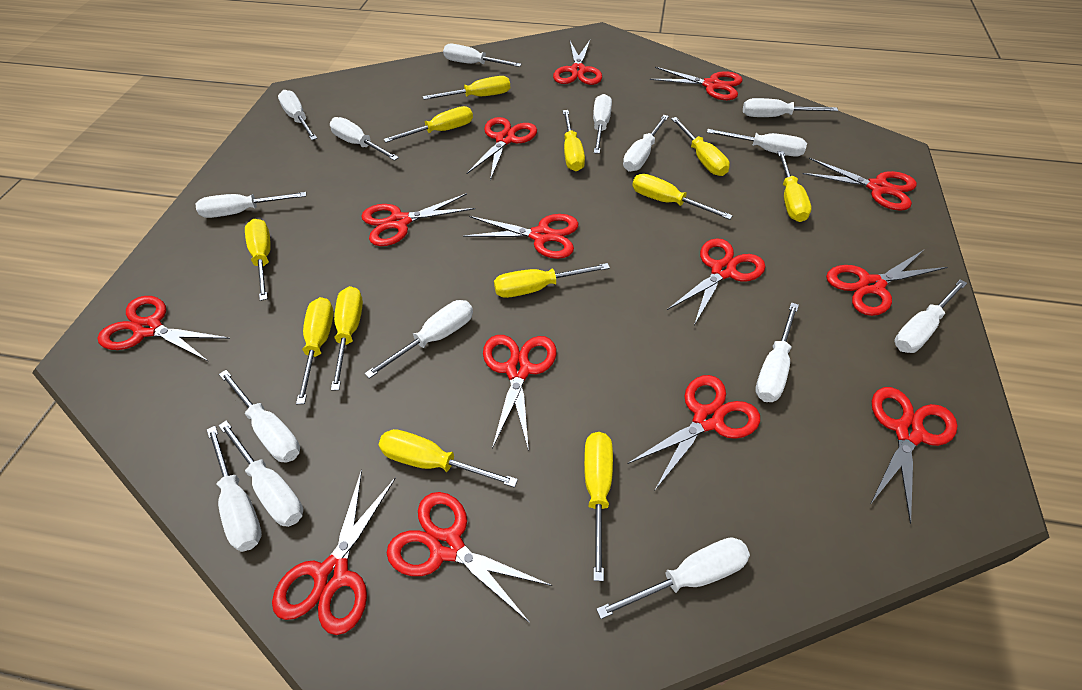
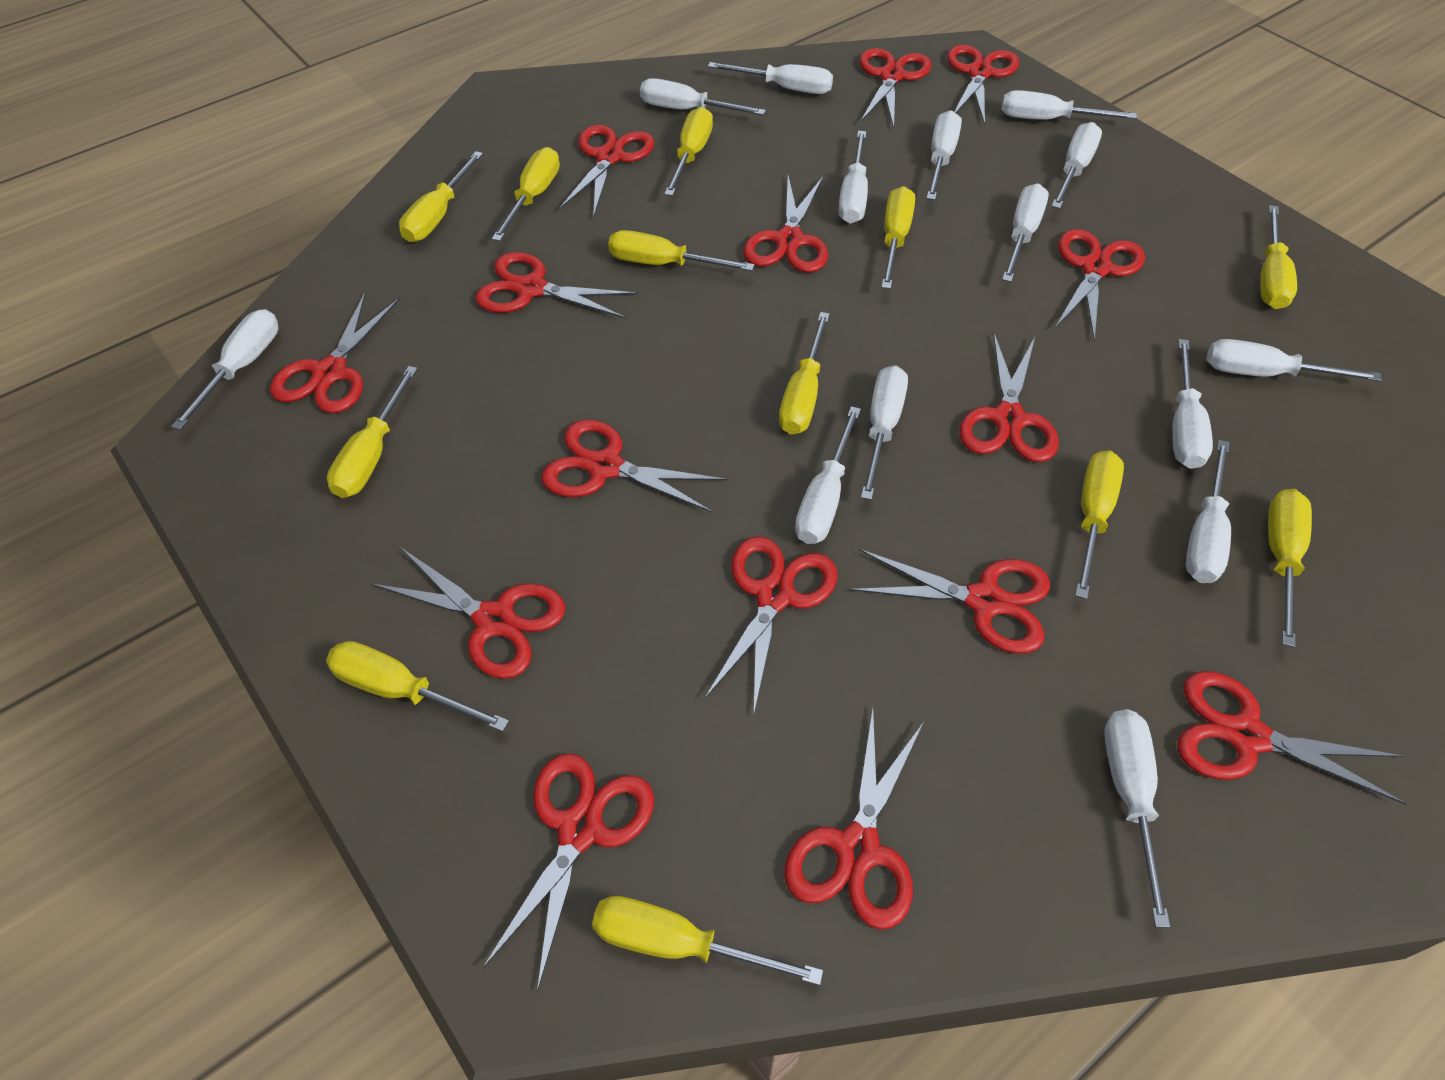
red scissors: [97,296,230,362] [272,469,396,635] [361,193,475,246] [387,492,552,623] [463,214,579,259] [467,117,537,181] [483,335,557,451] [553,40,602,85] [627,375,760,490] [650,67,743,100] [667,238,765,325] [802,158,917,211] [826,250,947,316] [870,387,957,524] = 14 -> [270,293,400,414] [372,548,565,679] [475,252,638,319] [482,753,654,992] [541,420,728,513] [559,125,654,218] [705,536,837,712] [743,176,828,273] [785,708,924,930] [849,549,1050,654] [859,48,931,128] [947,45,1019,125] [959,333,1059,462] [1055,229,1145,341] [1177,671,1407,805] = 15
white screwdriver: [195,192,306,218] [207,426,262,552] [218,420,303,527] [219,370,300,462] [278,90,317,140] [330,117,399,161] [364,300,473,379] [443,44,522,67] [593,94,612,154] [596,537,750,619] [623,115,669,172] [707,129,807,157] [743,98,838,117] [755,302,799,402] [894,279,967,353] = 15 -> [171,309,278,430] [640,78,766,115] [708,62,833,94] [795,406,861,544] [838,131,868,224] [861,365,908,500] [926,110,962,200] [1001,90,1137,120] [1002,183,1049,282] [1051,122,1102,209] [1104,709,1170,928] [1172,339,1213,469] [1186,440,1231,583] [1207,339,1382,381] = 14

